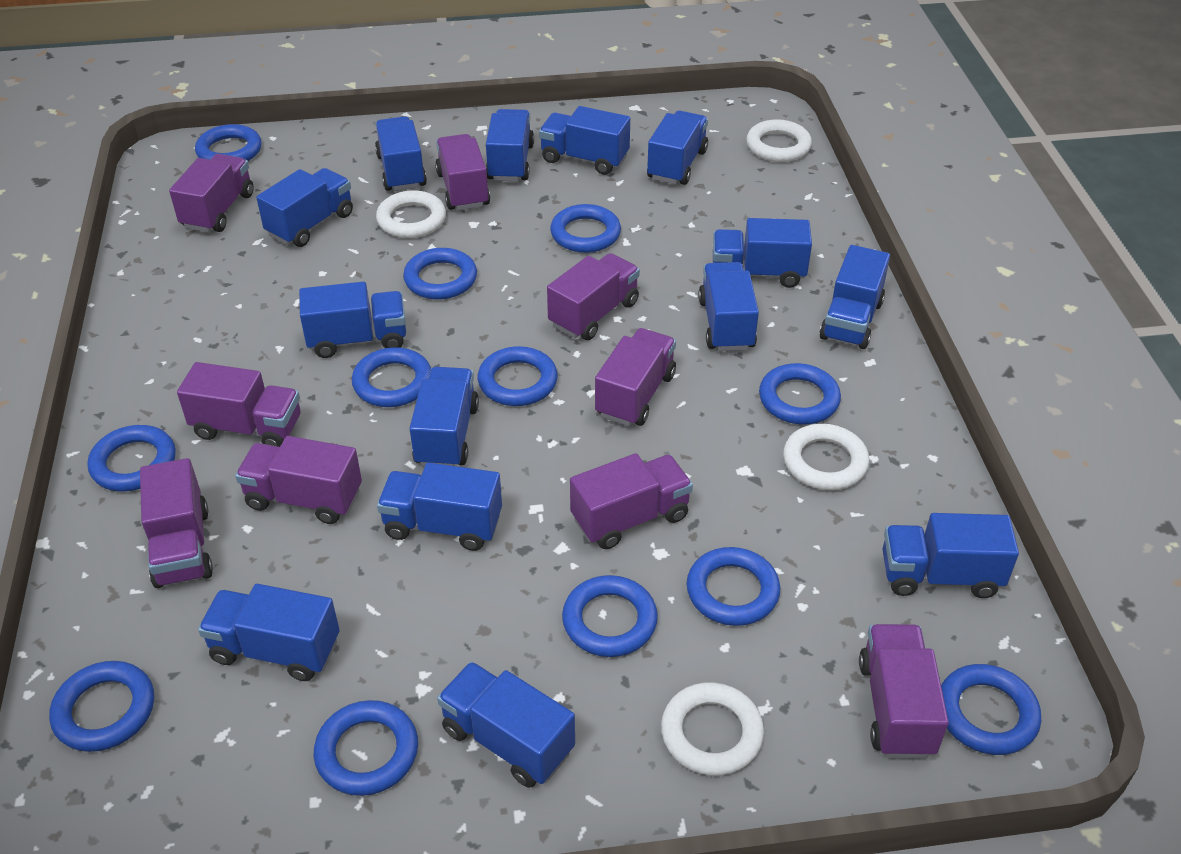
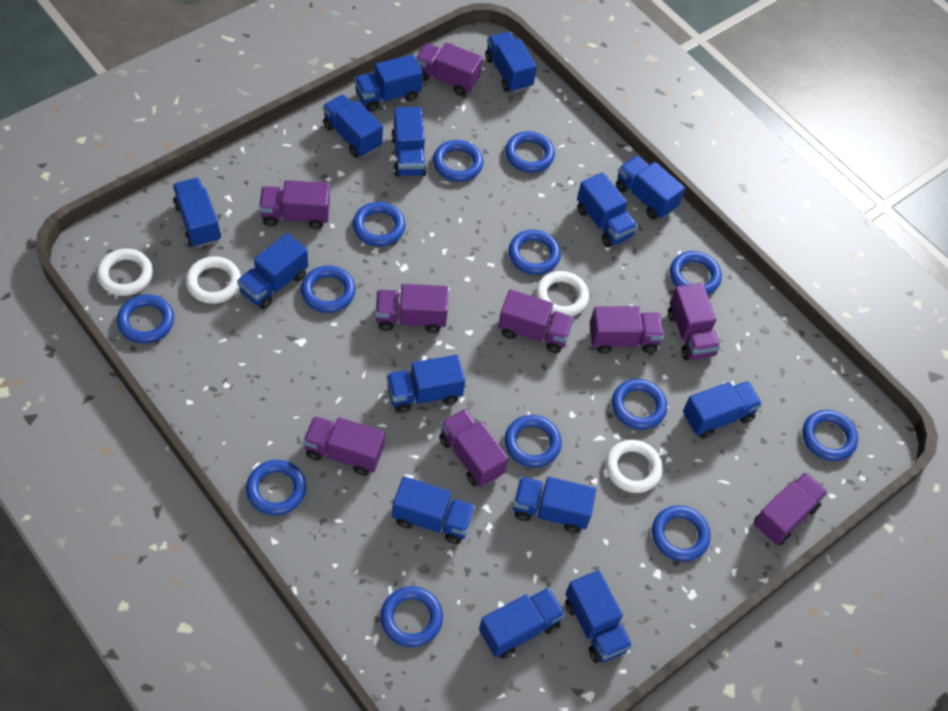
blue ring: [49,661,154,752] [87,425,176,492] [195,124,262,161] [314,700,418,796] [352,347,431,407] [403,248,477,299] [478,346,558,406] [550,204,621,253] [562,575,658,657] [687,547,780,626] [759,363,841,424] [941,664,1041,755] = 12 -> [117,294,174,343] [246,460,306,516] [301,265,356,313] [353,202,406,246] [380,586,443,647] [433,140,483,182] [504,415,562,468] [505,131,555,173] [508,230,561,275] [612,379,667,430] [652,505,711,561] [670,251,722,295] [803,410,858,461] = 13

